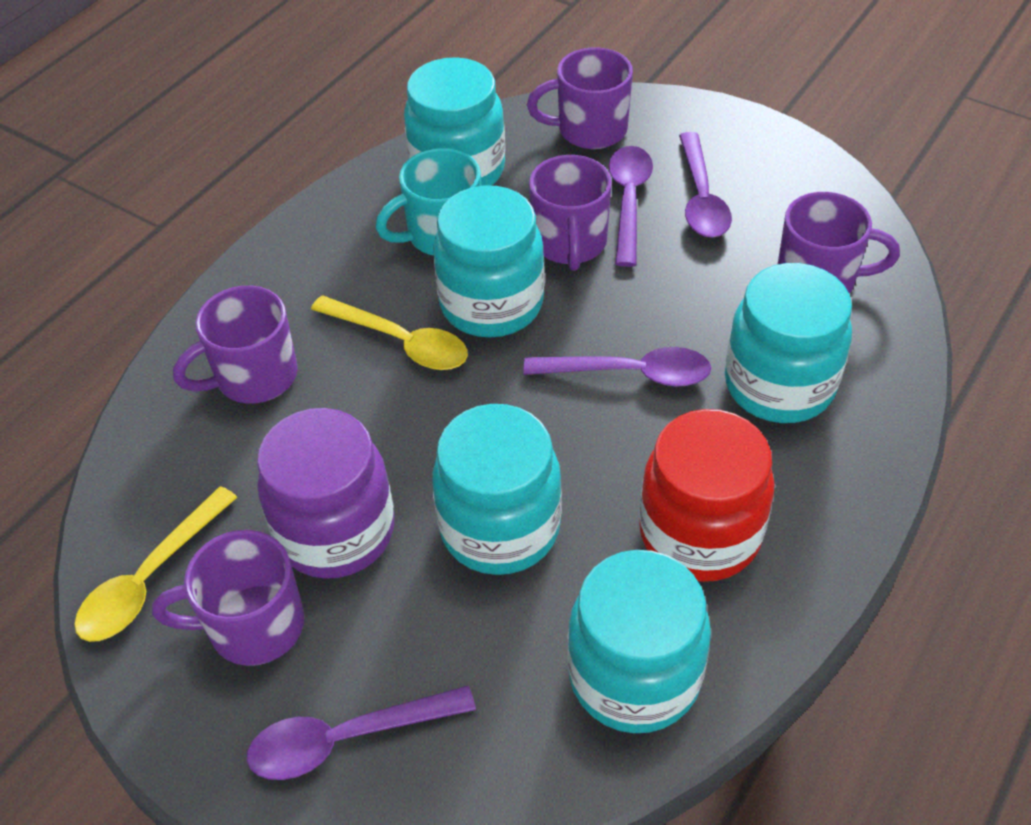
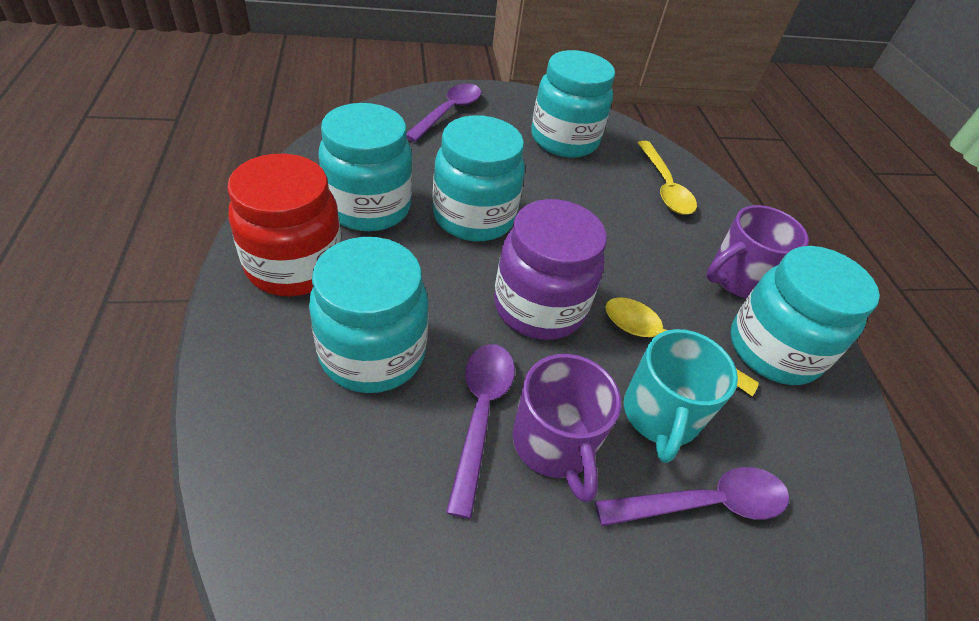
purple mug: [152,530,304,666] [173,286,298,404] [527,47,633,149] [529,155,612,271] [778,192,900,294] = 5 -> [513,354,621,503] [707,205,809,298] = 2
purple spoon: [247,686,476,780] [523,347,711,387] [609,146,653,267] [679,132,732,238] = 4 -> [407,83,481,142] [446,344,515,519] [595,467,789,526] = 3

